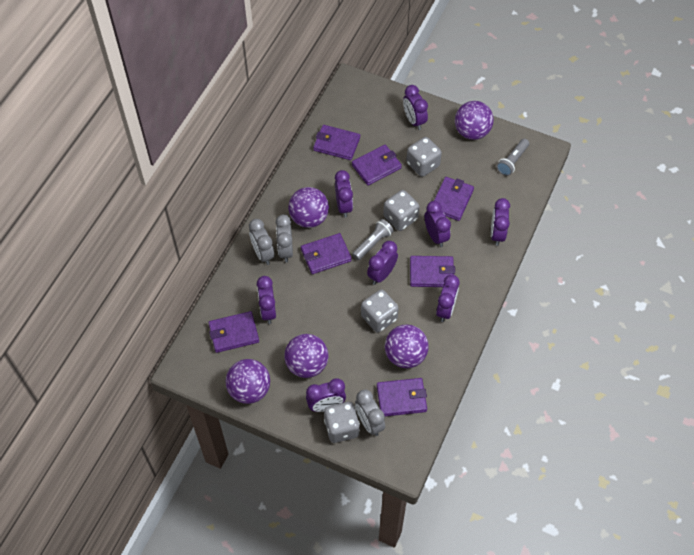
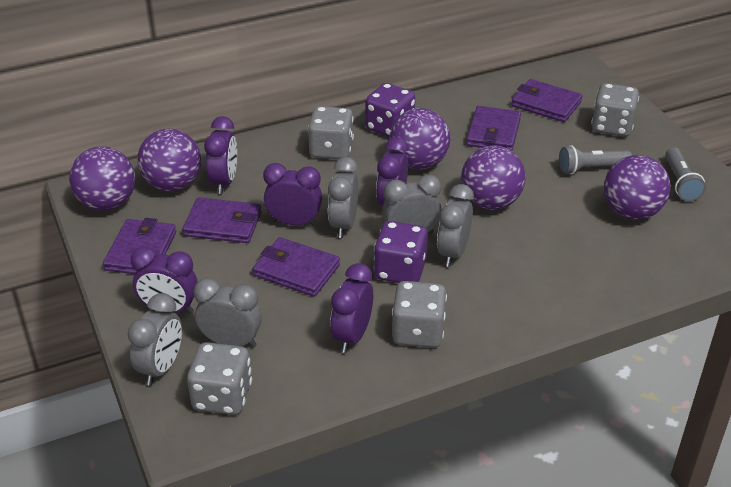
grey clock: [249,219,274,265] [276,214,293,262] [355,390,385,436] = 3 -> [128,293,182,386] [194,278,262,348] [328,157,358,238] [382,174,441,234] [437,184,474,267] = 5
purple clock: [257,276,276,324] [306,378,346,412] [335,170,353,218] [367,241,398,285] [403,85,428,130] [425,201,451,247] [436,275,460,322] [491,198,510,246] = 8 -> [130,246,198,314] [204,116,237,194] [263,163,322,226] [330,263,373,353] [376,137,408,206] = 5
purple dice: none = 0 -> [365,83,415,137] [374,221,428,283] = 2
purple wallet: [208,311,259,353] [301,233,352,274] [313,125,360,160] [352,145,402,186] [377,378,427,417] [410,256,455,287] [434,177,474,221] = 7 -> [103,218,176,274] [183,197,262,243] [253,237,340,297] [466,106,521,151] [511,79,582,122] = 5

